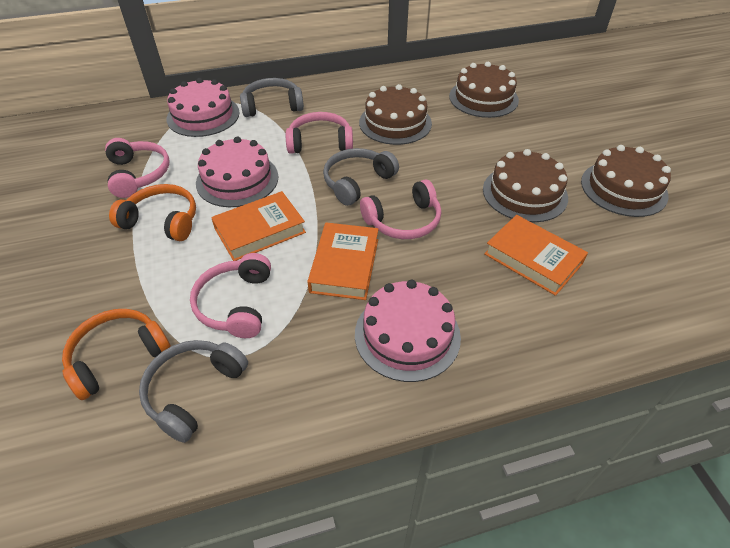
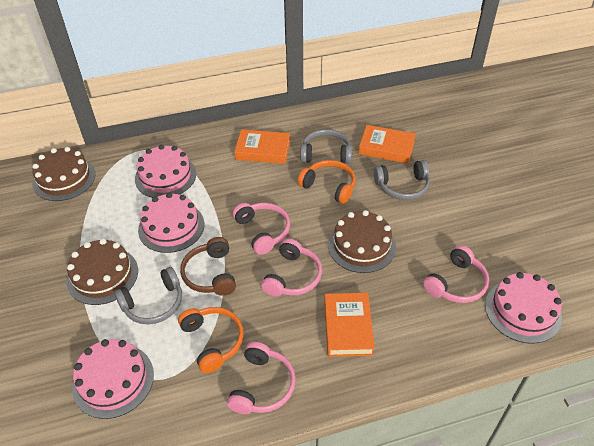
brown cake: [359,84,432,145] [449,62,519,118] [483,149,568,222] [581,145,671,217] = 4 -> [32,147,95,201] [67,239,138,305] [328,210,396,273] = 3
brown headphones: none = 0 -> [180,237,236,296] = 1
pink cake: [166,78,240,137] [196,137,278,207] [355,280,461,382] = 3 -> [72,339,154,419] [135,145,196,198] [138,193,204,253] [485,272,562,344] = 4

